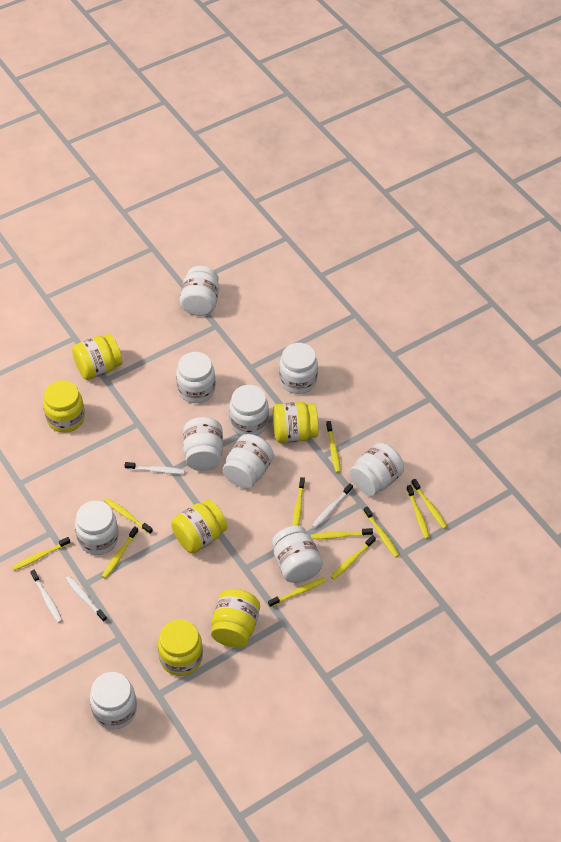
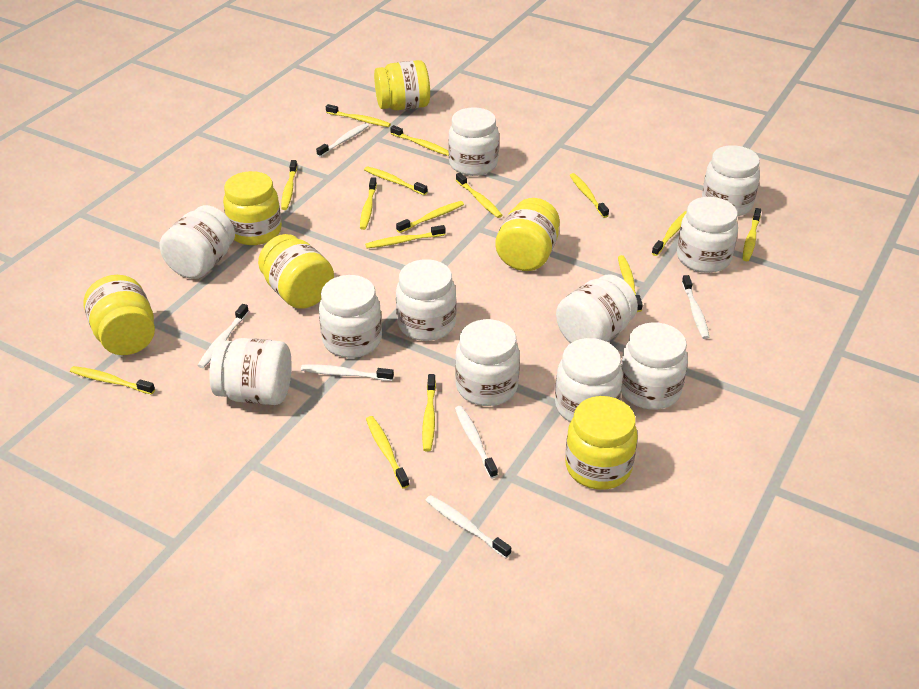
white jar: [75,501,119,555] [90,672,137,729] [176,352,216,403] [179,266,219,316] [183,417,223,471] [223,434,274,489] [229,385,269,436] [272,526,323,583] [279,343,318,394] [350,443,404,496] = 10 -> [160,205,235,279] [209,338,292,405] [319,275,382,358] [396,259,456,341] [448,107,499,176] [455,319,520,406] [555,338,623,422] [556,274,638,343] [621,322,688,410] [677,197,738,273] [702,145,760,217] = 11
white toothbrush: [30,570,62,623] [66,576,107,622] [125,462,185,474] [312,484,353,528] = 4 -> [197,304,249,368] [301,365,394,381] [316,123,369,157] [425,495,511,558] [455,406,498,478] [682,275,710,339] = 6
yellow toothbrush: [12,537,71,571] [102,526,139,579] [105,498,153,534] [268,577,326,607] [292,477,305,526] [311,528,373,539] [326,421,341,473] [330,535,376,580] [363,506,399,558] [406,485,430,539] [411,479,448,529] = 11 -> [70,366,155,394] [281,160,297,210] [326,104,391,127] [360,177,377,230] [364,166,427,195] [365,225,446,248] [366,416,409,489] [390,125,449,156] [396,201,464,233] [422,374,436,452] [456,173,503,218] [570,173,609,218] [618,255,643,312] [652,211,687,256] [743,208,762,261] = 15

